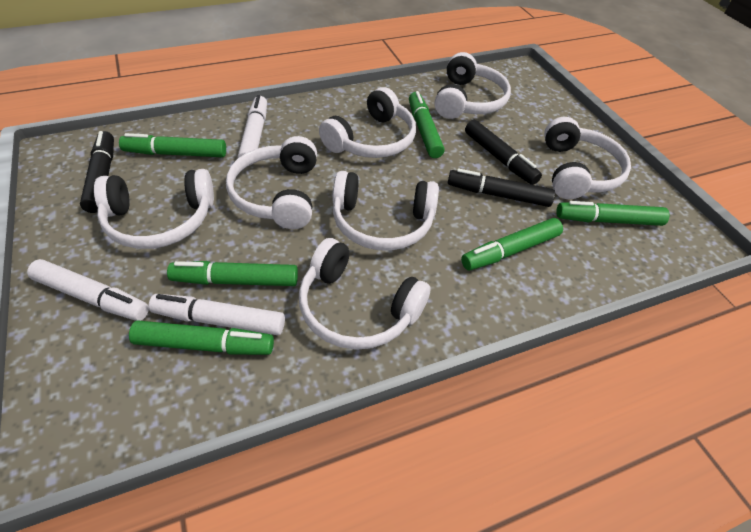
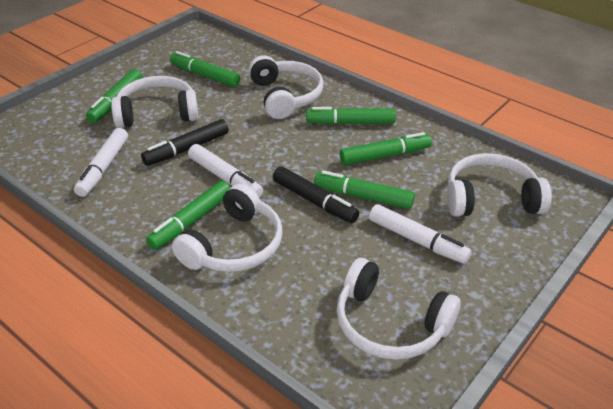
black marker: [80,131,114,213] [448,169,555,207] [465,120,542,185] = 3 -> [141,119,229,166] [273,166,359,223] = 2
white headphones: [94,169,214,249] [226,136,317,229] [299,238,431,350] [319,87,416,158] [333,171,439,251] [434,52,511,119] [544,117,631,199] = 7 -> [111,76,198,128] [172,184,283,272] [248,55,324,119] [336,258,461,360] [447,153,552,217] = 5

